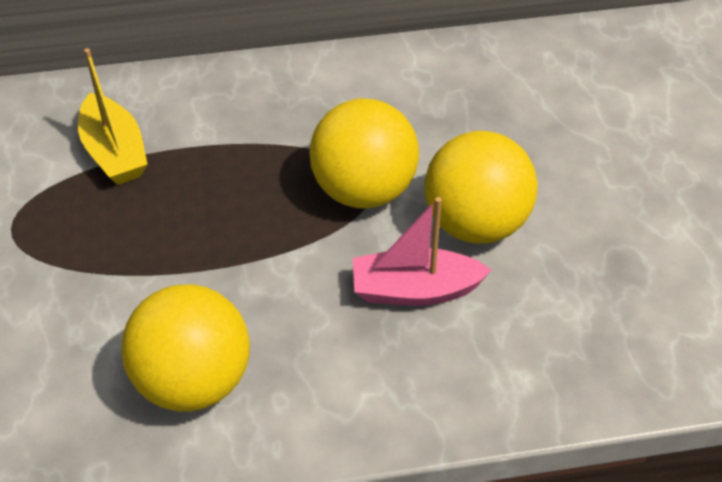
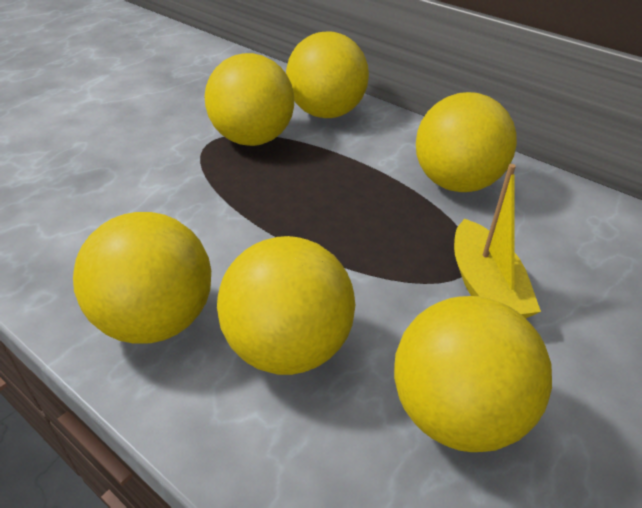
pink boat: [353,197,491,306] = 1 -> none = 0
yellow ball: [121,284,250,412] [309,98,419,209] [424,131,538,244] = 3 -> [73,212,211,344] [205,53,294,146] [217,236,355,375] [286,31,369,118] [394,296,552,452] [416,92,517,192] = 6

